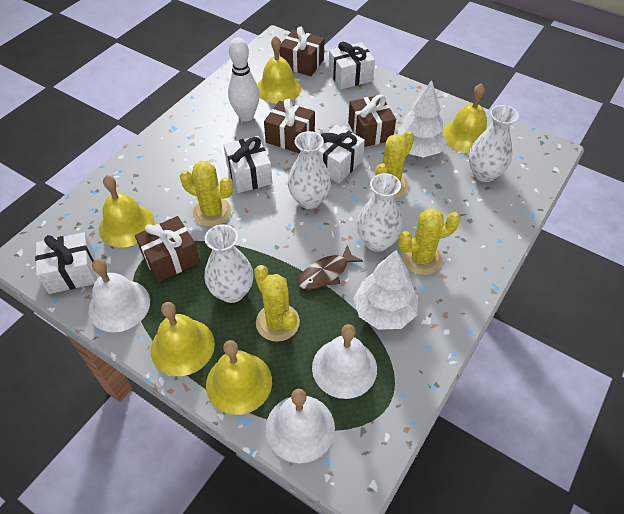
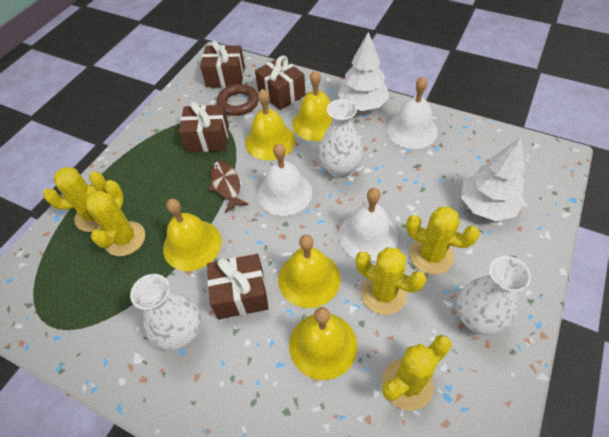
brown ring: none = 0 -> [217,84,259,116] = 1
white bowling pin: [228,37,260,121] = 1 -> none = 0
white gift: [35,232,97,294] [224,136,272,193] [318,125,365,183] [329,42,375,89] = 4 -> none = 0
white vase: [204,224,253,303] [288,131,331,209] [357,173,403,252] [469,105,519,182] = 4 -> [130,274,201,350] [319,99,363,178] [457,256,531,335] = 3
yellow cactus: [180,161,233,226] [254,265,300,342] [375,131,414,199] [398,208,460,275] = 4 -> [43,167,106,232] [86,180,145,256] [356,247,427,315] [382,335,452,411] [406,207,480,274] = 5

